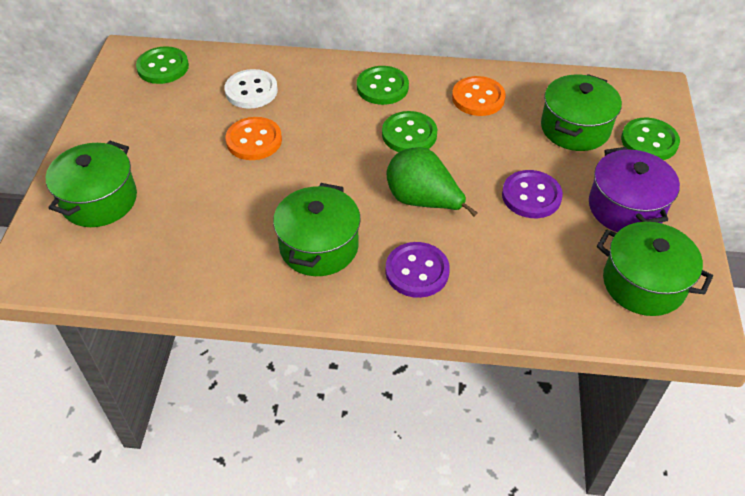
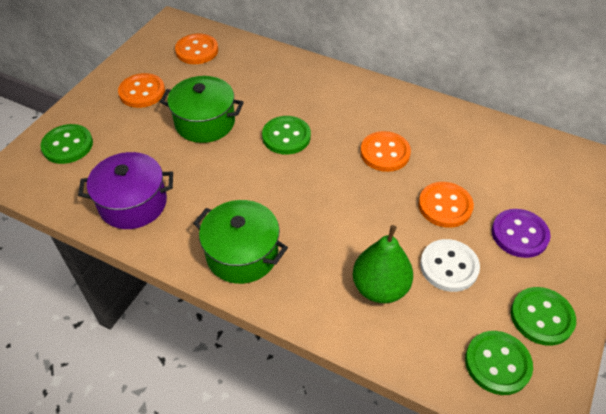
green pot: [46,141,137,227] [273,183,360,276] [541,74,622,151] [597,222,713,316] = 4 -> [160,76,244,143] [193,200,288,284] = 2
orange button: [225,117,282,160] [452,76,506,116] = 2 -> [118,73,165,108] [175,34,218,64] [360,131,411,172] [418,182,474,228] = 4
purple button: [385,242,450,298] [502,170,563,218] = 2 -> [492,209,551,258] = 1

